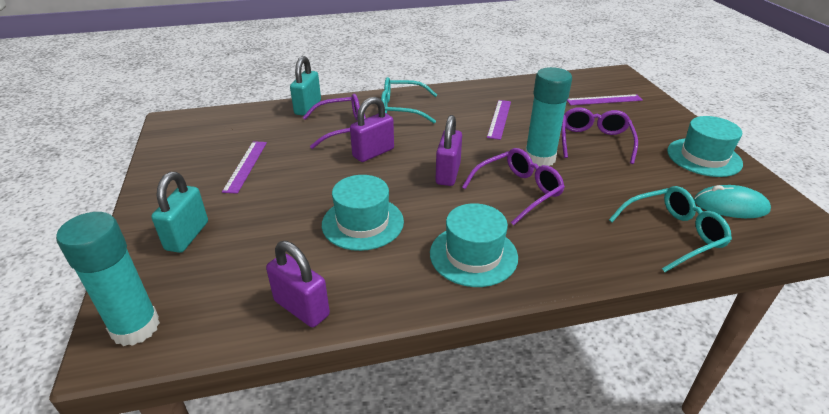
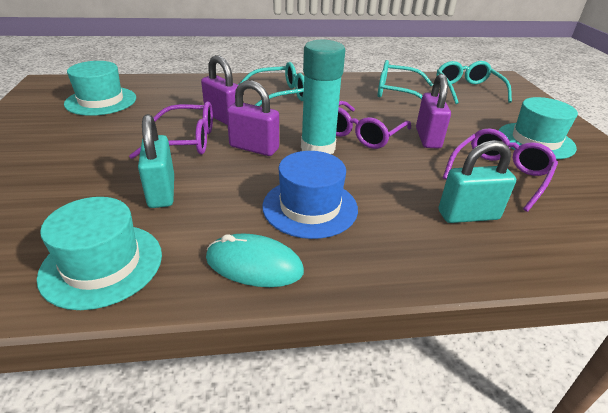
blue hat: none = 0 -> [262,151,358,239] = 1
purple ruler: [222,141,267,194] [487,100,511,140] [567,94,643,105] = 3 -> none = 0
turquoise glasses: [381,77,437,123] [609,186,732,272] = 2 -> [238,62,304,106] [378,60,433,100] [436,61,512,104] = 3
turquoise glue stick: [56,212,160,346] [525,67,572,166] = 2 -> [301,40,345,154] = 1

